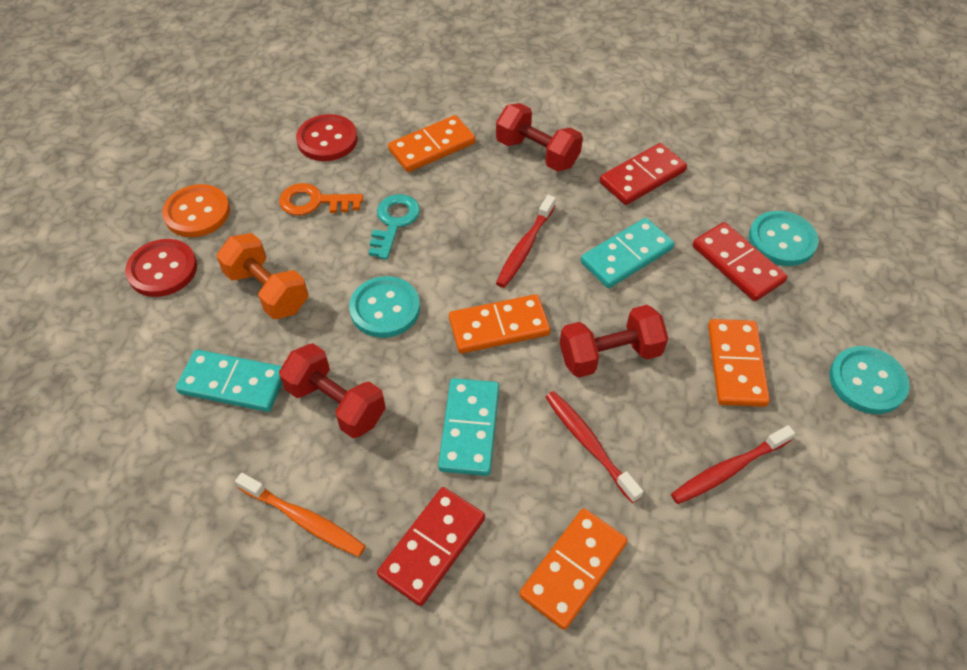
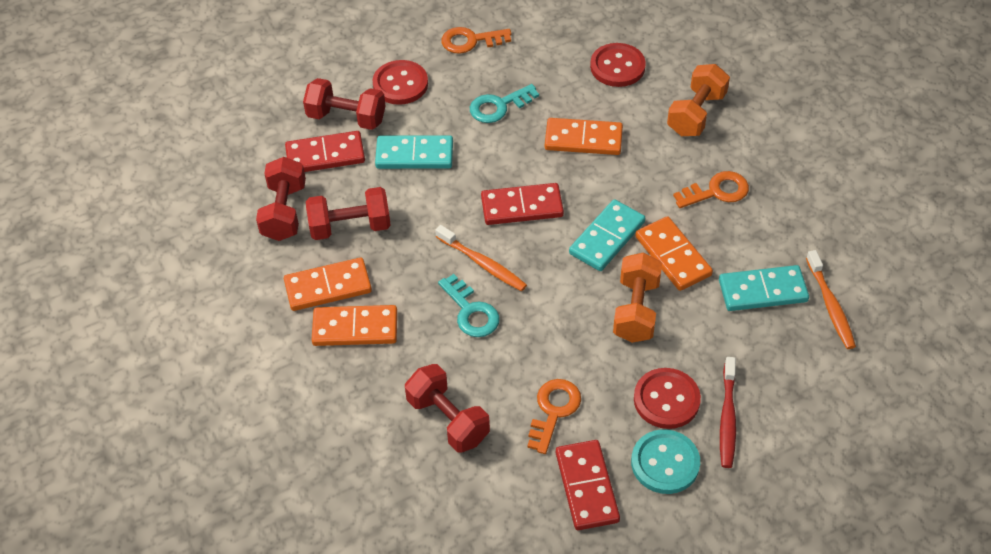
orange button: [162,184,230,237] = 1 -> none = 0
orange dumbbell: [216,233,308,319] = 1 -> [613,252,662,343] [667,64,730,136] = 2
orange key: [279,183,363,216] = 1 -> [441,27,511,54] [527,379,581,454] [673,171,749,208] = 3
orange toothbrush: [235,473,366,557] = 1 -> [435,225,527,291] [806,250,856,349] = 2
red button: [125,239,197,297] [296,114,358,161] = 2 -> [372,60,428,105] [590,43,646,87] [634,368,701,429] = 3
red dumbbell: [279,343,386,438] [496,103,583,172] [560,305,668,378] = 3 -> [256,157,306,241] [303,78,386,130] [306,187,391,240] [405,364,490,452] = 4
red toothbrush: [496,195,556,288] [545,391,643,503] [671,425,795,504] = 3 -> [720,357,736,468] = 1
turquoise button: [349,276,420,338] [749,211,819,266] [829,346,910,414] = 3 -> [631,429,700,494] = 1
turquoise key: [369,194,420,260] = 1 -> [438,274,499,337] [470,84,539,123] = 2

